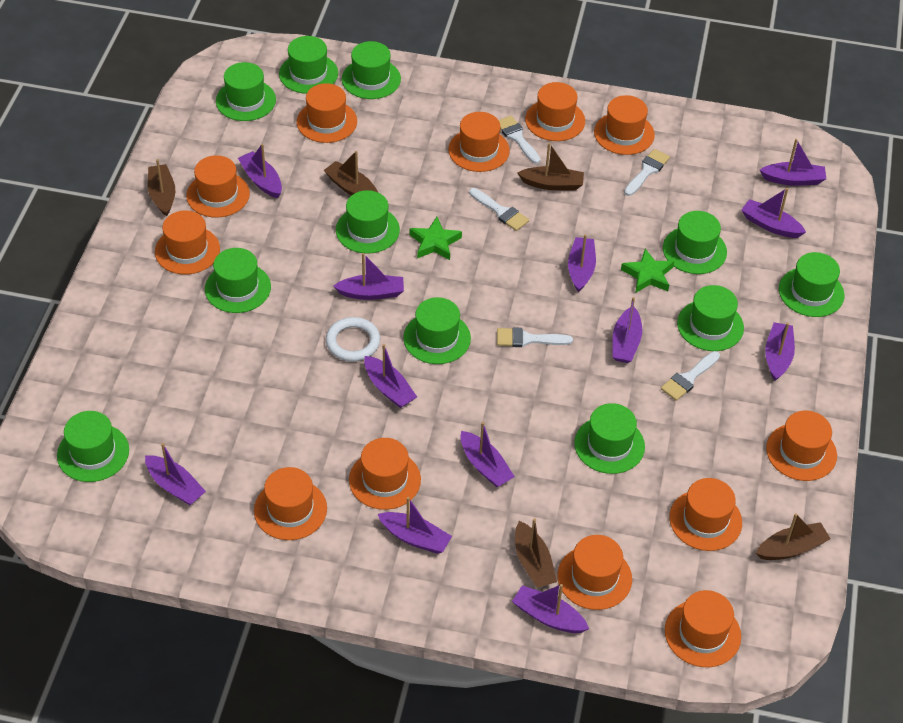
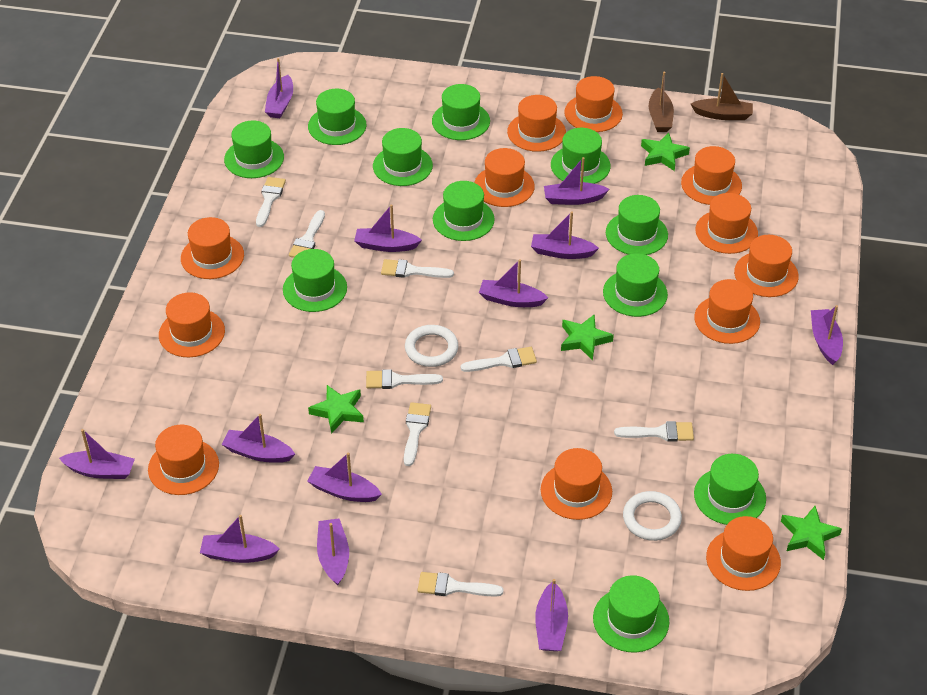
brown boat: [148,159,175,217] [324,151,378,196] [515,518,557,588] [517,143,584,190] [756,513,831,560] = 5 -> [649,72,674,132] [691,73,753,120] = 2
green star: [409,217,462,260] [621,248,674,293] = 2 -> [308,385,364,434] [561,314,614,360] [641,133,690,171] [781,506,842,560] = 4
white brush: [469,188,529,231] [497,327,573,347] [499,116,540,164] [624,149,670,196] [661,351,720,401] = 5 -> [256,177,286,227] [289,210,325,258] [366,369,443,389] [381,259,454,278] [404,402,431,466] [418,572,504,597] [461,347,537,372] [614,421,694,442] = 8
white ring: [326,317,380,362] = 1 -> [405,325,459,367] [623,491,682,541] = 2

